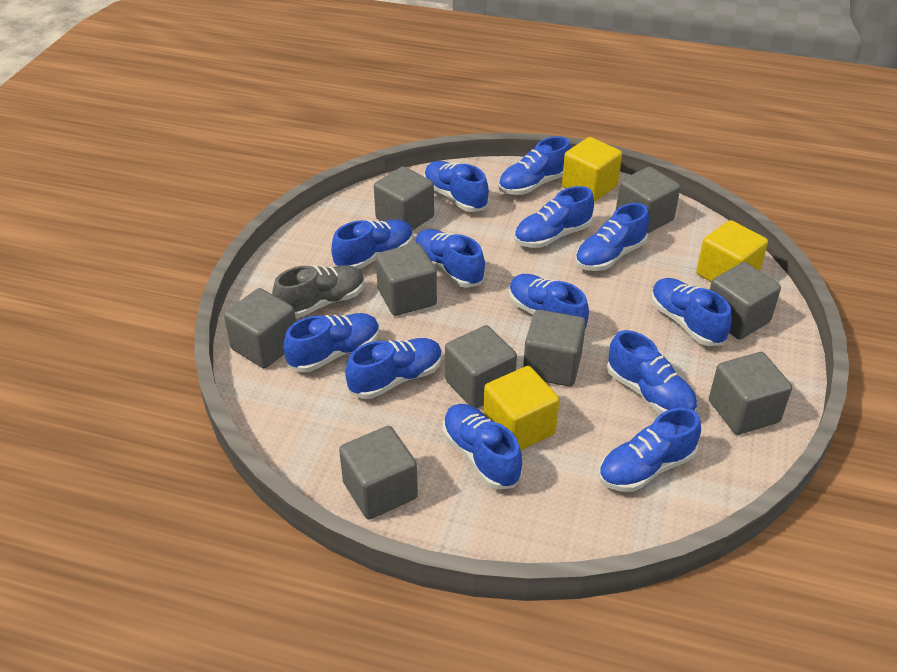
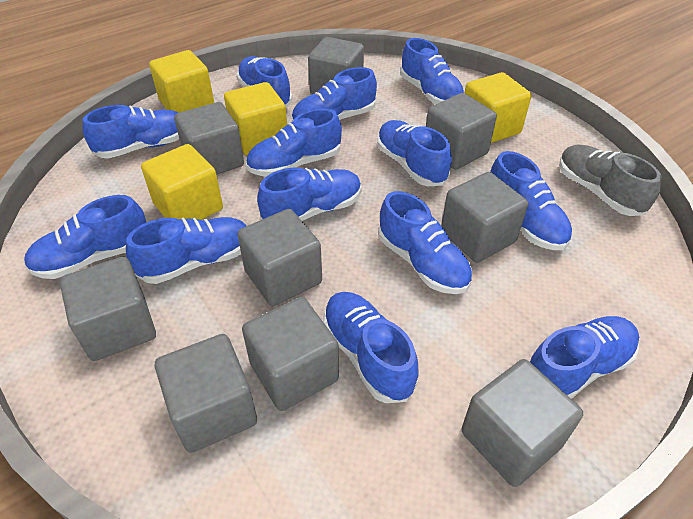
yellow cube: [483,366,559,450] [562,137,622,202] [696,220,768,282] = 3 -> [141,144,223,220] [149,50,214,113] [224,82,287,156] [465,72,531,143] = 4

